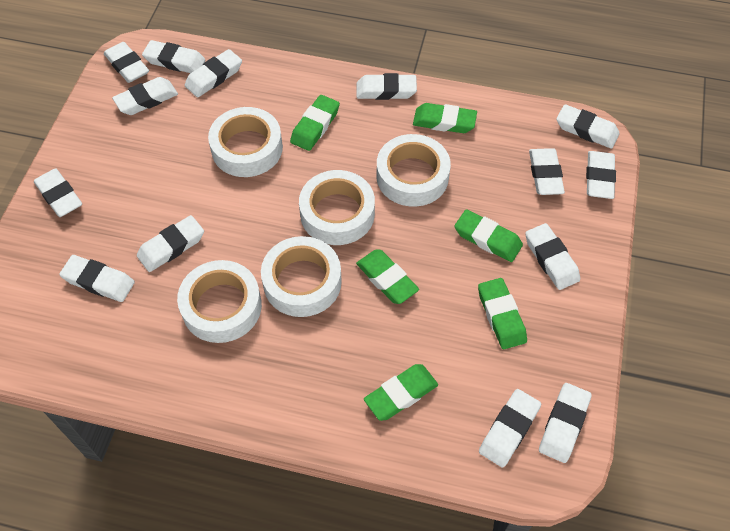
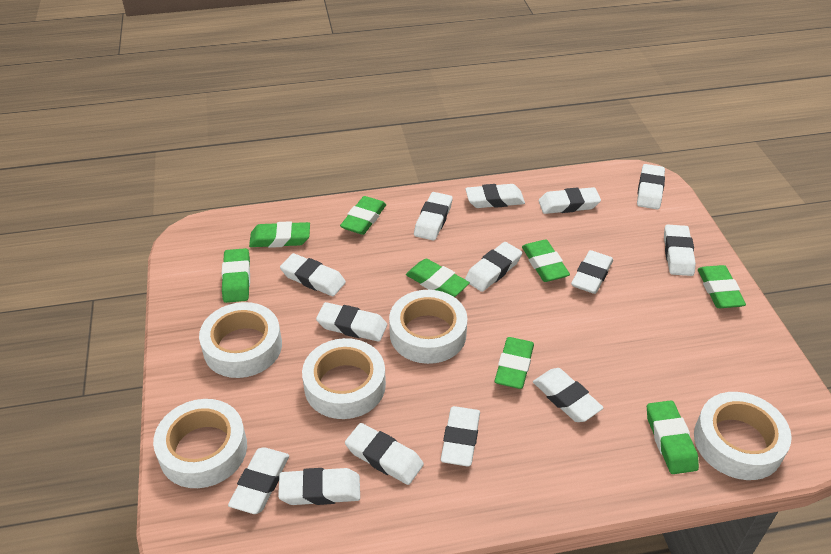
green eraser: [290,95,340,151] [356,250,419,304] [364,364,438,421] [413,103,477,133] [454,209,523,262] [478,278,527,349] = 6 -> [222,248,250,303] [249,221,310,248] [340,196,386,235] [406,259,470,297] [495,337,534,389] [522,240,570,282] [647,401,699,474] [698,265,746,308] = 8

